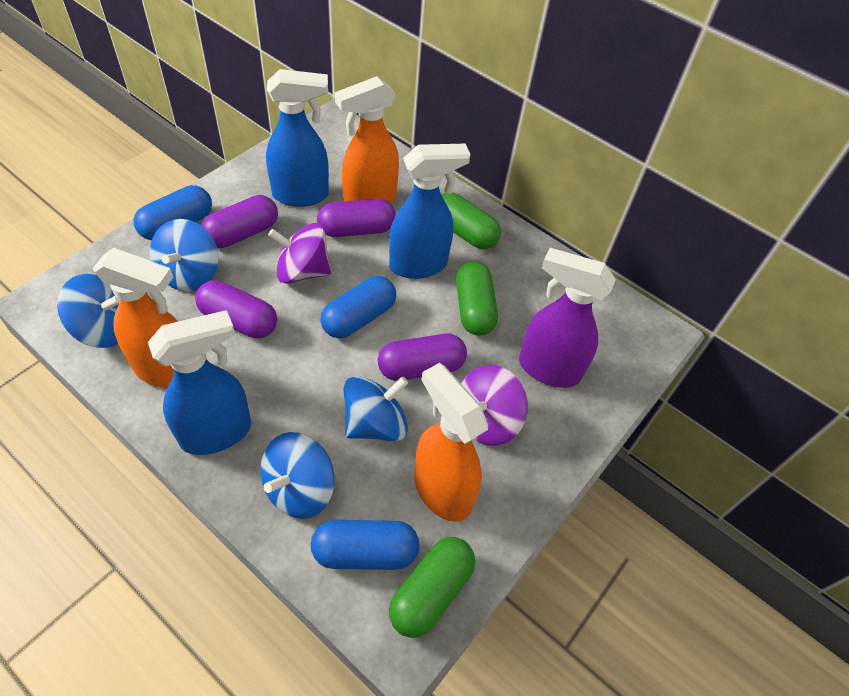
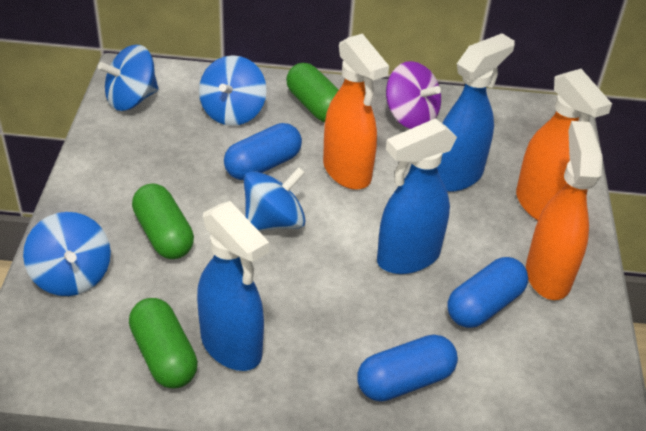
purple capsule: [195,280,277,338] [201,195,278,248] [317,199,396,237] [378,334,467,381] = 4 -> none = 0
purple spinning top: [268,223,331,284] [461,365,528,446] = 2 -> [386,61,441,129] = 1
purple spray bottle: [519,248,616,388] = 1 -> none = 0

